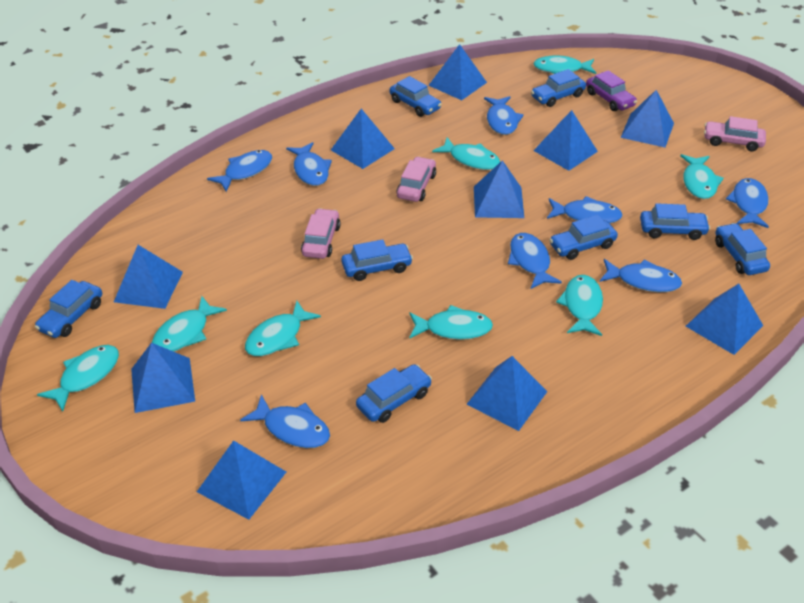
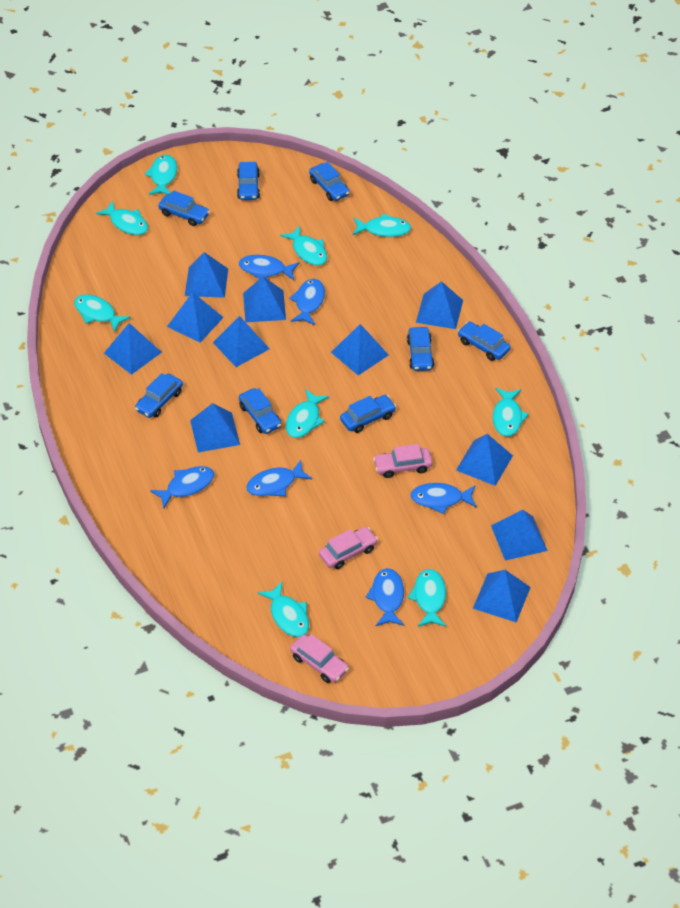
blue fish: [207,150,272,192] [240,394,330,448] [286,142,332,186] [484,96,523,135] [508,233,562,289] [547,196,622,224] [600,259,682,292] [726,178,769,228] = 8 -> [150,466,214,508] [239,255,299,280] [246,460,312,496] [289,279,325,325] [365,568,404,626] [410,483,477,514] = 6
blue pyramid: [114,245,183,309] [131,343,195,413] [197,440,286,520] [331,109,395,169] [428,44,487,100] [466,356,547,431] [474,160,524,218] [533,110,598,171] [621,90,674,148] [686,284,763,355] = 10 -> [104,323,162,375] [167,292,224,343] [185,252,228,298] [190,403,240,453] [213,316,270,367] [243,276,286,322] [331,324,389,375] [416,281,463,329] [456,434,513,486] [473,570,531,623] [491,510,548,561] = 11
purple car: [586,70,637,111] = 1 -> none = 0
turquoise fish: [37,345,119,412] [152,296,227,352] [245,301,321,356] [409,305,493,340] [432,137,500,170] [533,55,596,74] [556,275,603,336] [680,154,724,199] = 8 -> [74,294,131,332] [96,201,148,235] [144,155,177,195] [258,582,309,637] [280,226,327,266] [286,389,329,438] [352,213,411,237] [407,569,446,627] [492,388,529,437] = 9

